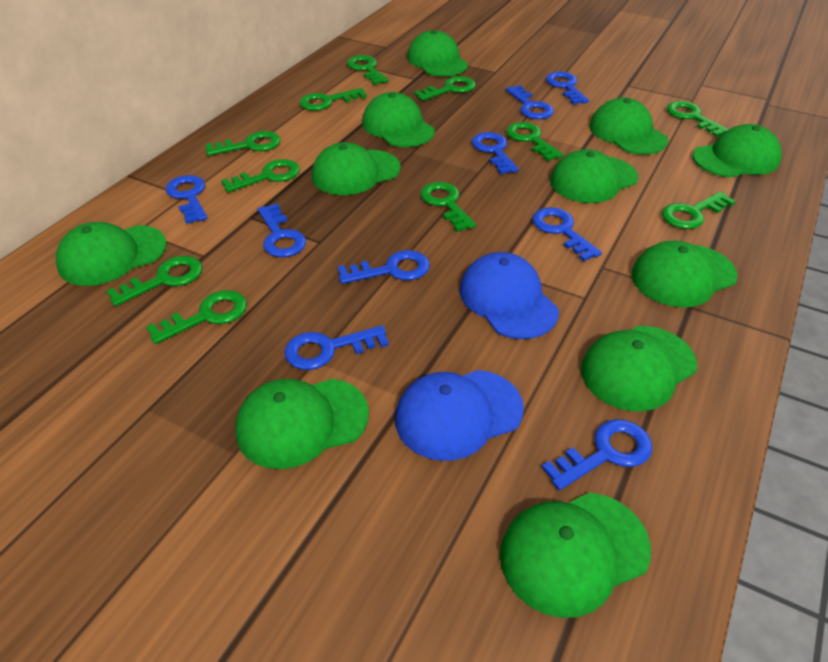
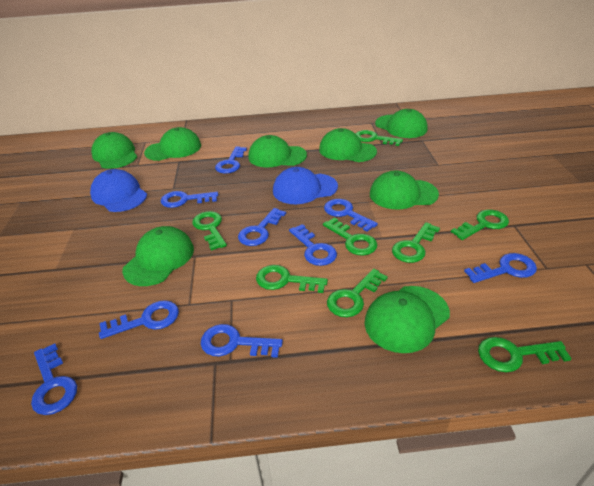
green cap: [56,222,167,286] [235,379,369,469] [312,142,401,195] [362,92,435,147] [407,30,468,76] [500,493,651,618] [550,149,638,203] [581,326,697,411] [590,98,668,155] [632,241,738,307] [693,124,782,178] = 11 -> [91,132,137,169] [122,226,194,286] [144,127,201,161] [248,135,307,168] [319,128,377,162] [364,286,450,353] [370,170,439,209] [375,109,428,138] = 8
green key: [106,256,202,306] [146,290,247,344] [205,131,281,156] [221,159,300,192] [299,88,367,111] [347,55,389,85] [414,76,476,101] [420,182,476,232] [506,122,563,161] [662,191,736,229] [667,101,729,137] = 11 -> [192,211,227,251] [256,265,328,293] [323,217,377,256] [327,269,388,317] [355,130,403,146] [392,222,440,263] [451,210,509,240] [478,337,572,372] = 8

